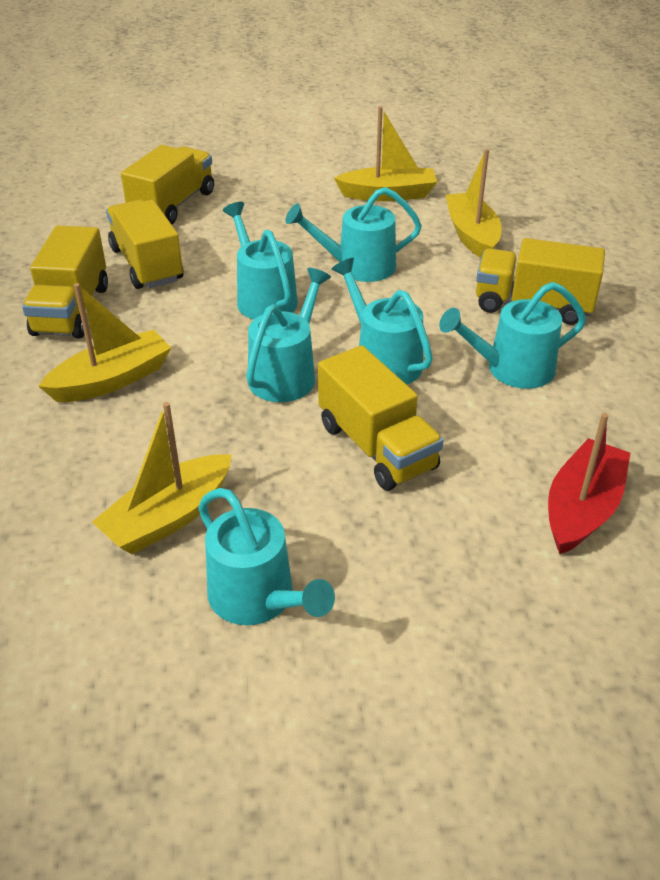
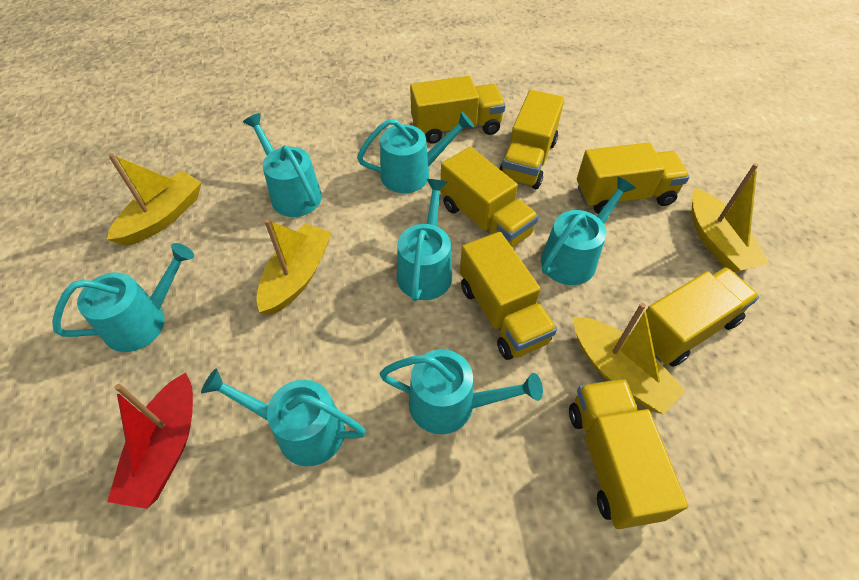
turquoise watering can: [198,488,335,625] [223,202,298,320] [246,268,331,402] [285,187,422,282] [332,258,433,384] [439,282,586,389] = 6 -> [52,243,194,352] [201,368,366,466] [243,113,322,217] [357,111,474,193] [380,349,543,434] [397,179,452,301] [541,176,636,285] = 7
yellow truck: [22,226,108,338] [106,200,183,289] [121,145,214,224] [318,345,444,491] [476,238,605,325] = 5 -> [410,76,506,144] [440,147,539,247] [460,232,557,360] [499,90,564,189] [569,379,688,529] [577,142,689,214] [646,267,759,367] = 7

